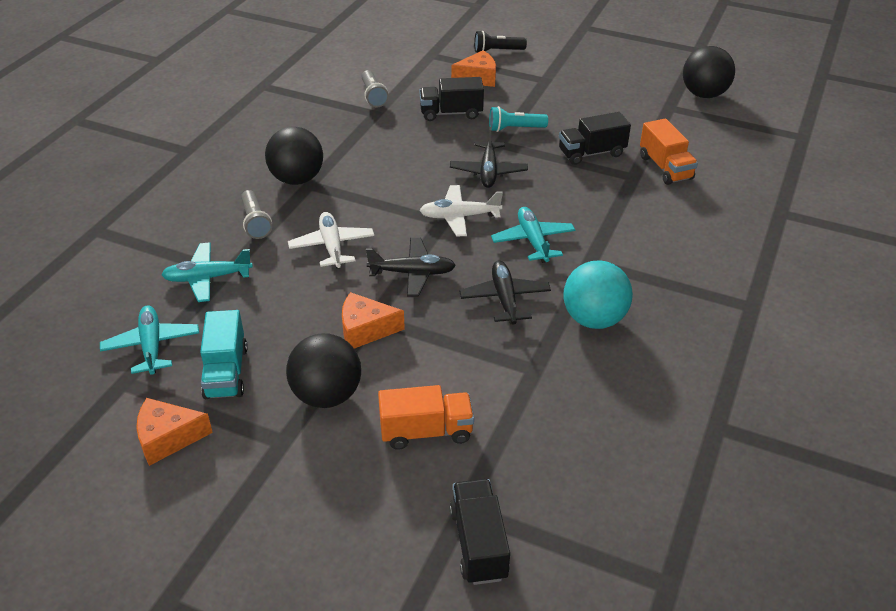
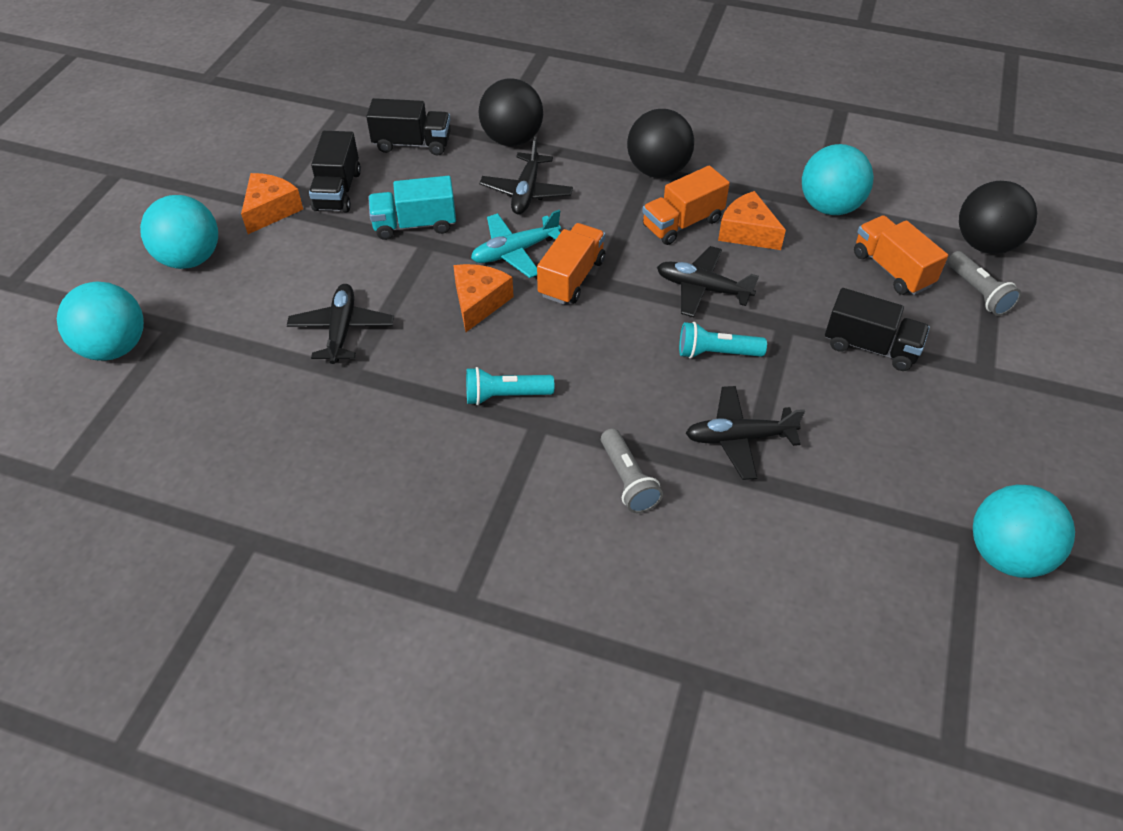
black flashlight: [474,31,527,53] = 1 -> none = 0
black plane: [366,238,456,297] [450,127,528,188] [459,261,551,325] = 3 -> [287,284,394,364] [480,137,573,215] [657,246,759,317] [686,386,805,480] = 4
orange truck: [378,385,474,450] [640,119,698,185] = 2 -> [537,223,605,305] [642,165,730,245] [854,215,948,295] = 3
turquoise ball: [564,261,633,329] = 1 -> [57,281,144,361] [140,195,218,269] [802,144,874,215] [973,485,1075,578] = 4
turquoise flashlight: [489,106,548,132] = 1 -> [466,367,555,405] [679,322,767,359] = 2
turquoise plane: [100,305,199,375] [161,242,253,302] [491,207,575,263] = 3 -> [471,210,561,278] = 1
white plane: [288,212,374,269] [419,185,503,237] = 2 -> none = 0

